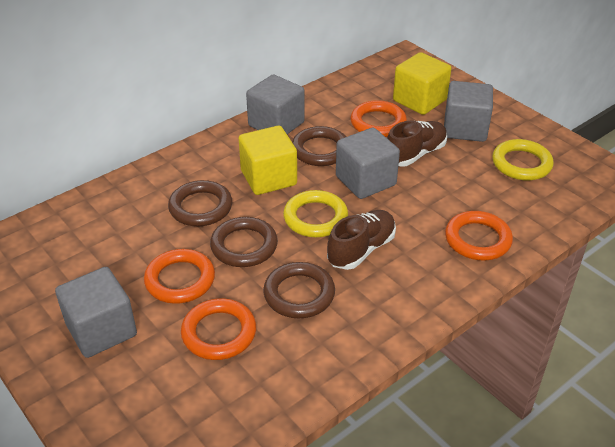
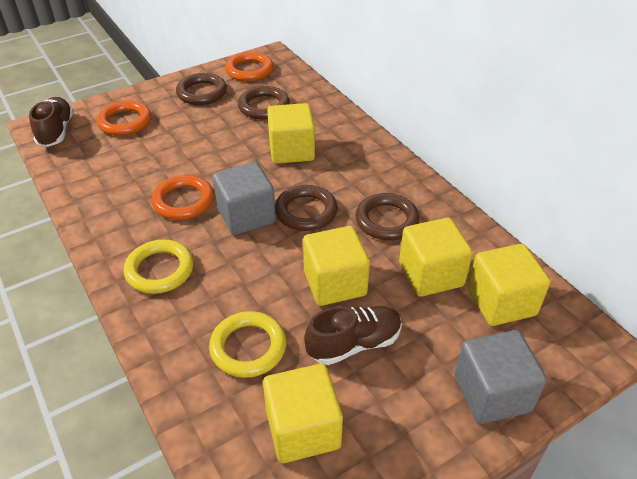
grey cube: [55,267,137,358] [246,75,305,134] [336,127,400,199] [444,81,493,142] = 4 -> [213,162,276,235] [455,330,547,424] = 2
orange ring: [144,249,215,304] [181,298,256,360] [350,100,407,137] [445,211,513,261] = 4 -> [97,100,151,136] [152,175,214,220] [225,52,274,82] = 3
yellow cube: [239,126,297,195] [393,52,451,115] = 2 -> [263,364,343,463] [267,103,315,164] [303,226,370,306] [399,218,473,297] [468,244,550,326] = 5

